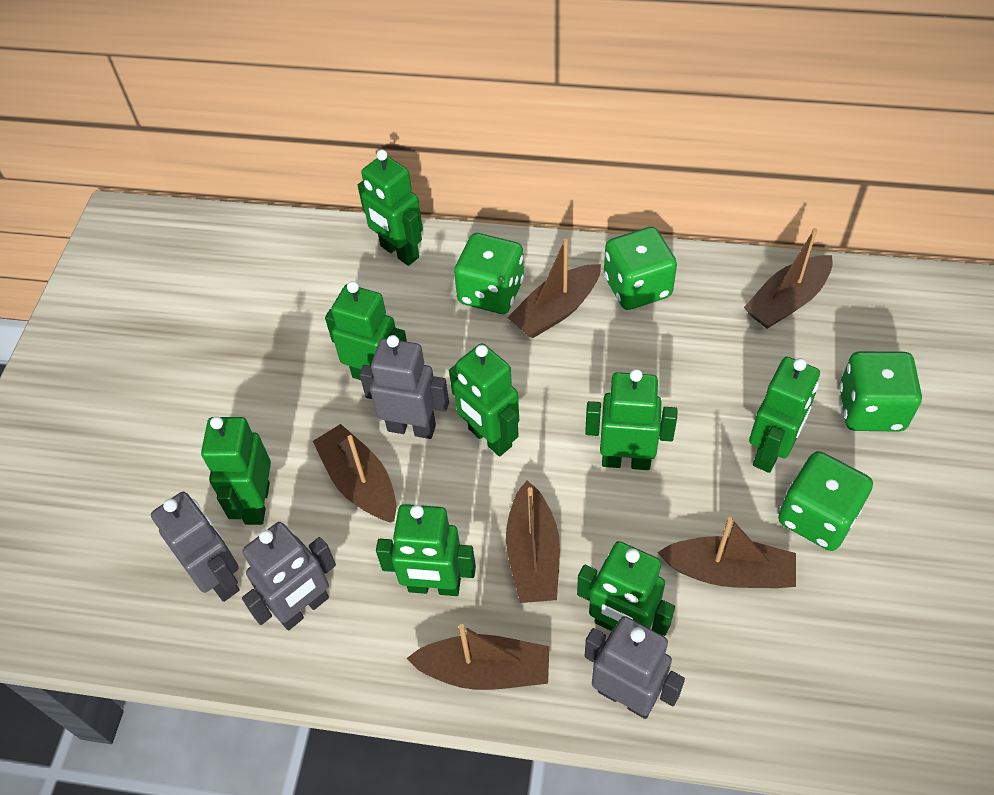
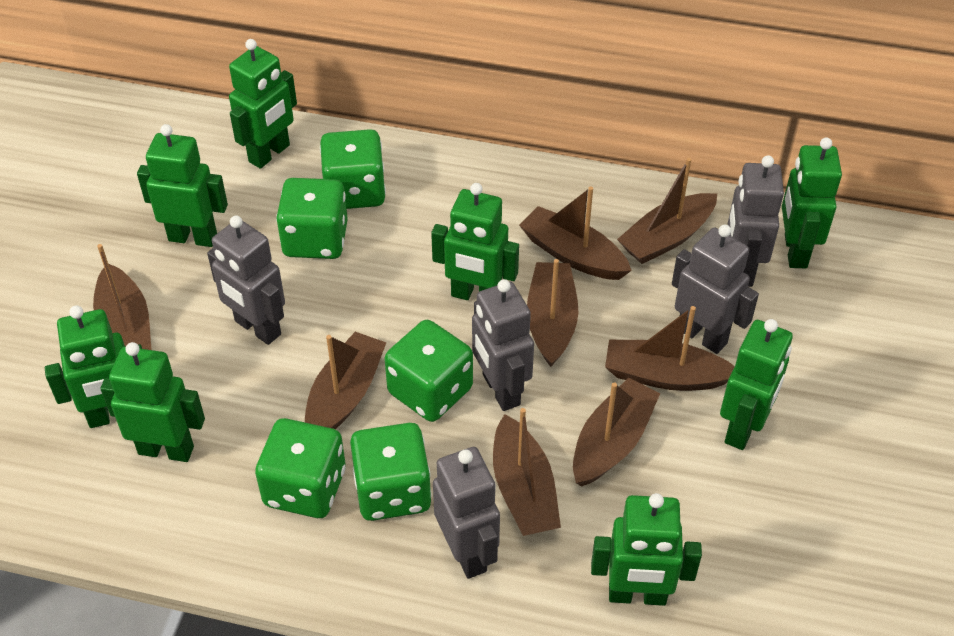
brown boat: [313,424,396,523] [406,624,549,690] [506,481,560,603] [507,238,601,338] [657,517,796,588] [744,228,833,329] = 6 -> [93,244,152,350] [305,332,386,429] [493,408,561,536] [519,186,632,280] [527,259,579,367] [573,378,660,487] [605,306,735,391] [617,158,717,264] = 8
green dice: [454,233,524,314] [604,227,677,310] [778,451,873,551] [839,351,922,432] = 4 -> [255,418,346,518] [276,178,348,259] [320,129,386,209] [350,423,432,521] [385,320,473,422] = 5
grey robot: [151,492,240,602] [242,522,336,630] [360,335,449,439] [585,616,685,719] = 4 -> [207,216,285,345] [433,447,500,579] [472,279,534,411] [672,225,759,354] [728,156,784,287] = 5

